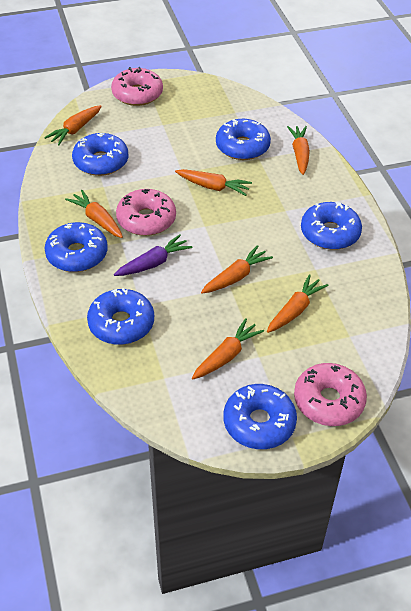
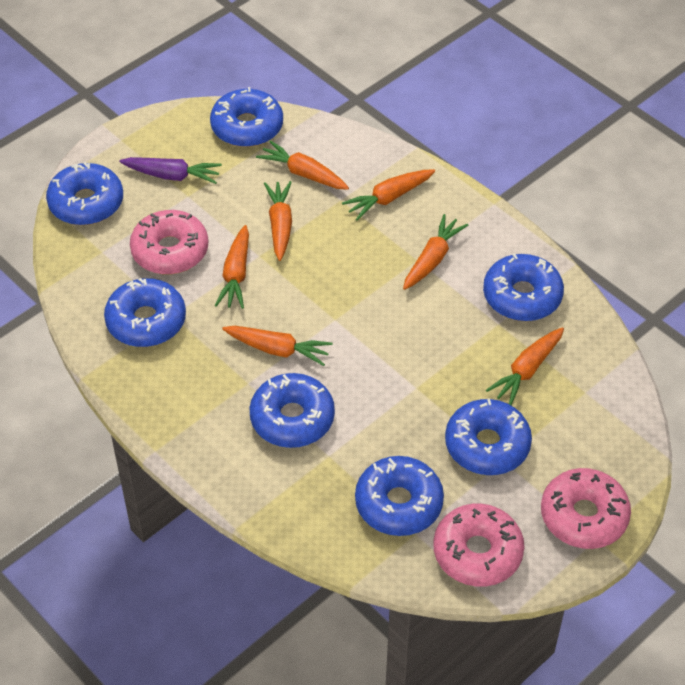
blue donut: [45,222,108,272] [72,133,128,176] [87,288,154,345] [216,119,271,160] [223,384,297,449] [301,202,362,250] = 6 -> [46,162,123,225] [104,278,186,347] [210,87,283,147] [250,373,335,448] [355,456,444,536] [445,399,532,475] [483,253,564,321] = 7

